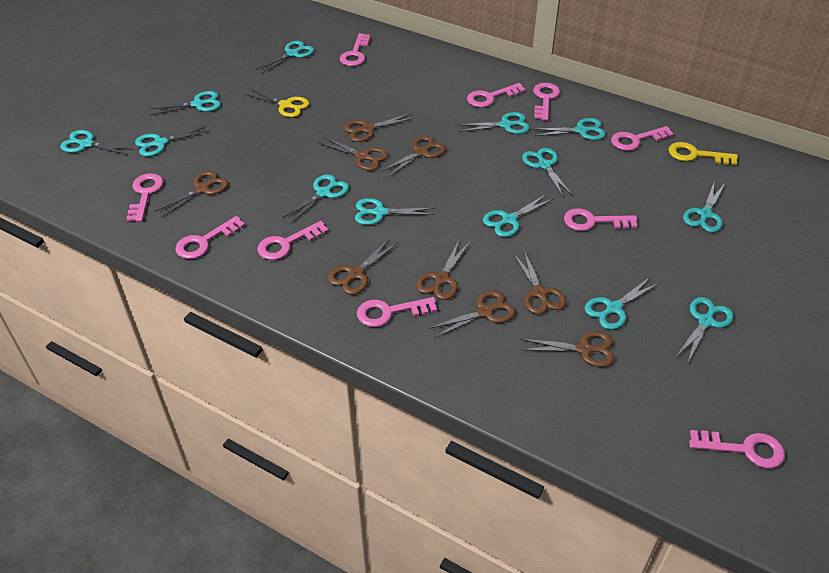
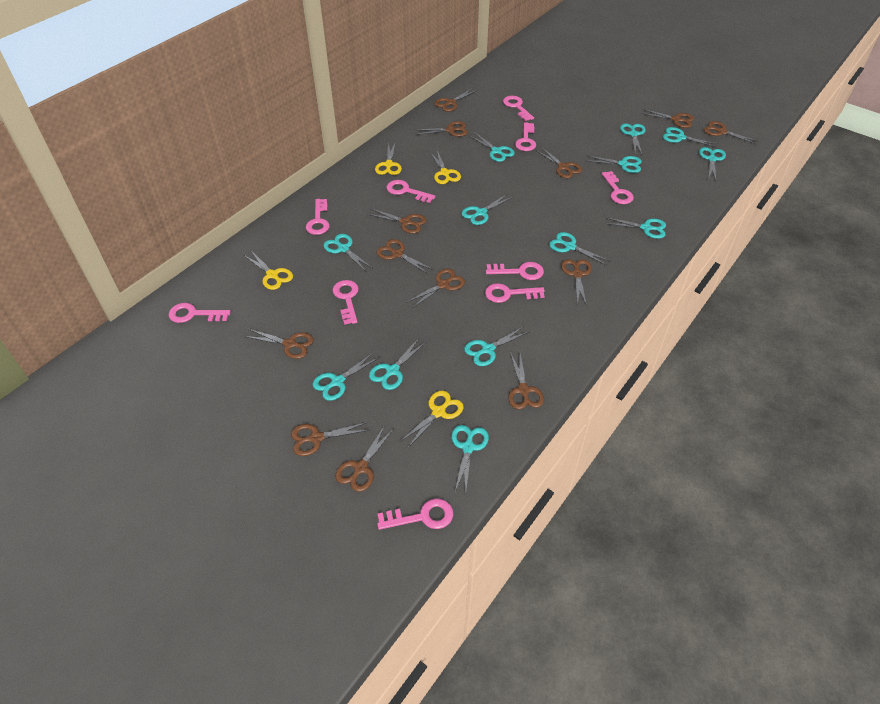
brown scissors: [155,171,228,217] [319,136,388,171] [328,239,398,295] [344,113,414,142] [381,136,446,177] [416,241,470,300] [428,290,516,338] [513,251,566,314] [520,331,615,367] = 9 -> [244,329,314,359] [291,422,370,456] [335,425,393,492] [367,209,426,234] [377,239,434,274] [406,269,465,308] [415,121,468,137] [434,88,478,112] [508,352,544,409] [535,147,582,178] [561,259,592,306] [641,109,694,128] [704,121,759,145] = 13
yellow key: [669,142,738,165] = 1 -> none = 0
yellow scissors: [244,88,309,117] = 1 -> [244,251,293,290] [375,142,402,175] [401,391,464,448] [430,150,461,184] = 4

